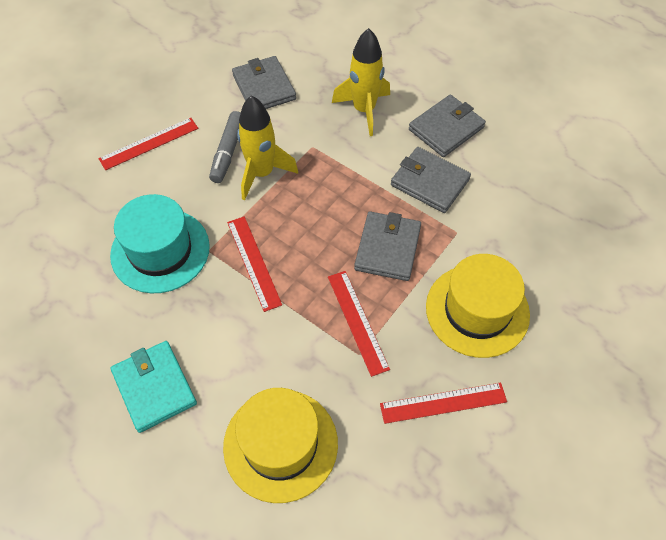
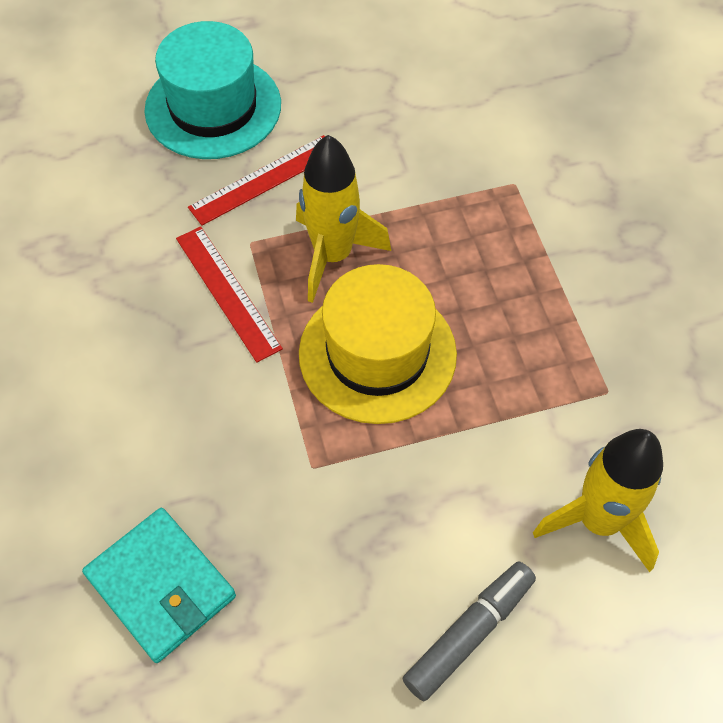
grey wallet: [232,56,296,109] [354,211,421,281] [391,147,471,213] [409,95,486,157] = 4 -> none = 0
red ruler: [98,118,198,170] [227,216,282,312] [328,271,390,377] [380,383,507,424] = 4 -> [176,226,283,363] [188,135,325,226] = 2
yellow hat: [223,388,338,503] [426,254,530,358] = 2 -> [299,264,457,424] = 1

